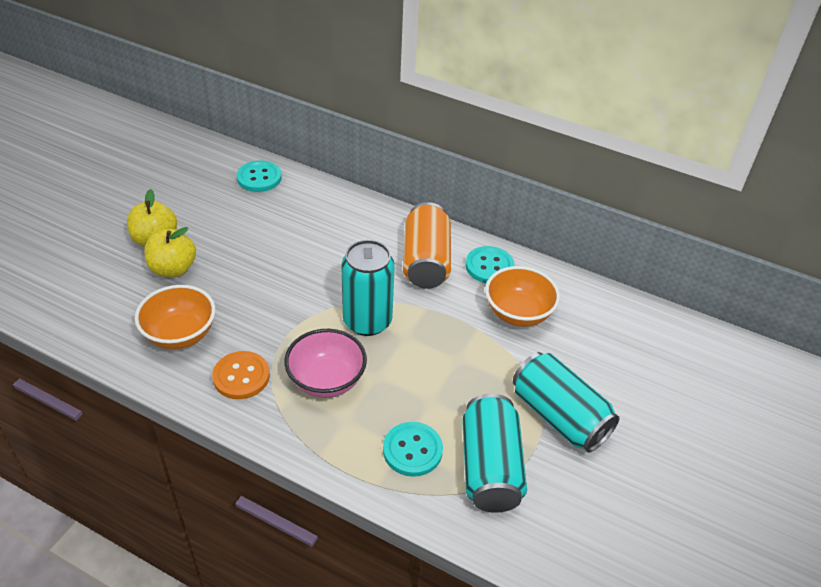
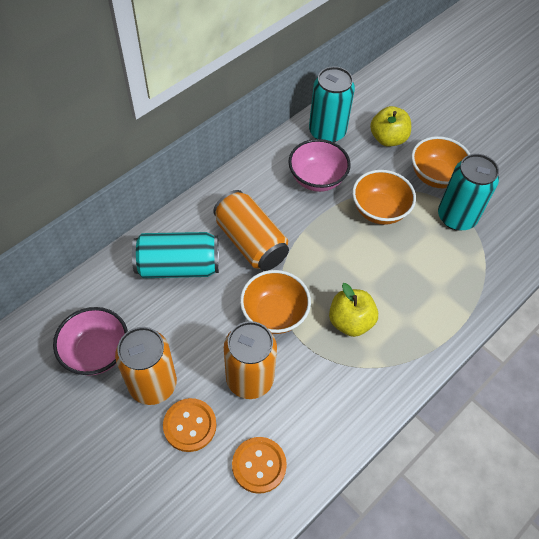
orange bowl: [135,285,215,349] [485,266,560,327] = 2 -> [240,270,311,334] [352,170,416,225] [411,136,470,188] = 3
orange button: [212,351,270,399] = 1 -> [163,398,216,452] [232,437,287,494] = 2
orange can: [403,202,451,289] = 1 -> [115,327,177,405] [213,190,289,271] [224,321,277,399] = 3
pink bowl: [284,329,367,398] = 1 -> [53,307,128,375] [288,139,351,192] = 2
turquoise button: [237,160,282,192] [383,422,443,477] [466,246,515,283] = 3 -> none = 0

